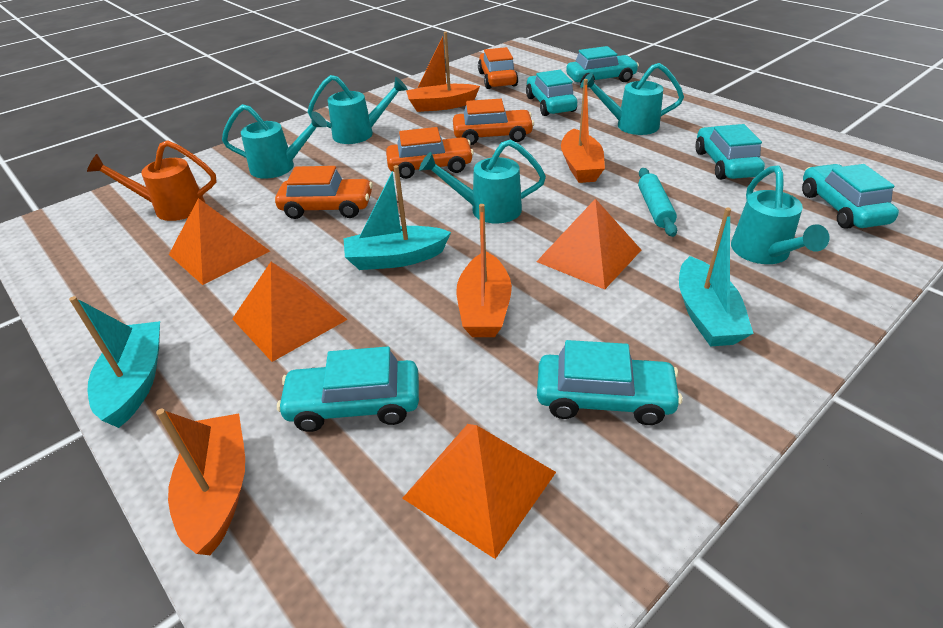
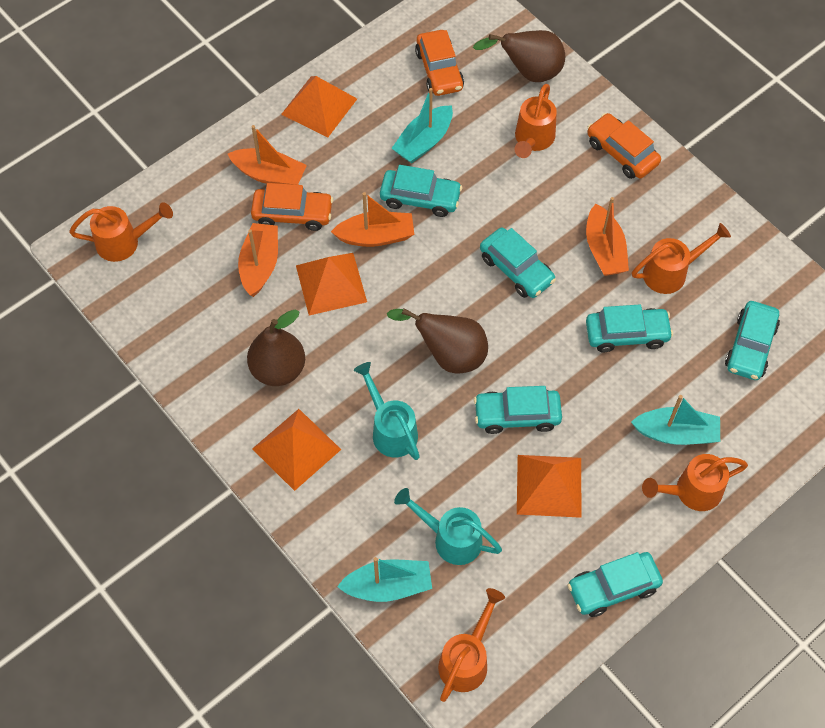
brown pear: none = 0 -> [247,310,305,386] [387,308,488,374] [473,30,565,82] = 3
orange car: [275,166,373,219] [386,127,474,179] [453,99,534,145] [478,47,518,89] = 4 -> [251,183,333,231] [415,30,464,96] [587,113,661,179] = 3
orange watering can: [87,140,217,221] = 1 -> [69,202,173,262] [438,588,505,702] [514,84,557,158] [632,223,731,294] [642,454,748,511] = 5
turquoise rolling pin: [638,168,677,237] = 1 -> none = 0
turquoise watering can: [222,104,327,179] [308,75,408,144] [419,140,546,223] [580,63,684,135] [731,165,830,264] = 5 -> [354,362,420,460] [394,488,502,565] = 2

